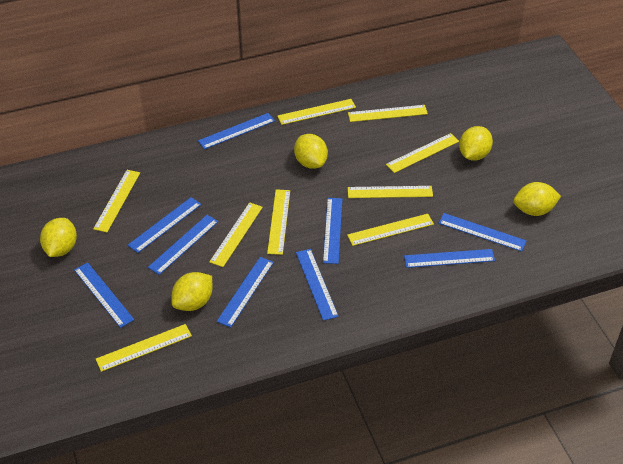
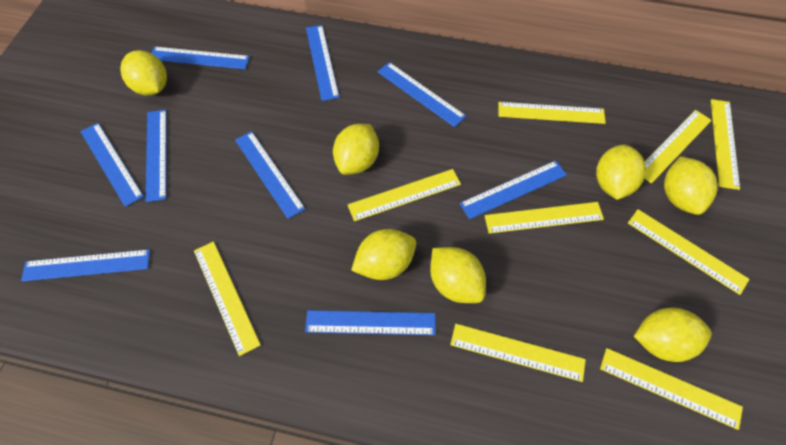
yellow lemon: [40,218,77,257] [171,272,212,311] [294,134,328,169] [459,126,493,161] [514,182,561,216] = 5 -> [120,50,167,96] [333,124,379,175] [351,229,416,280] [430,247,486,303] [596,145,646,200] [634,308,712,362] [664,156,718,215] = 7

